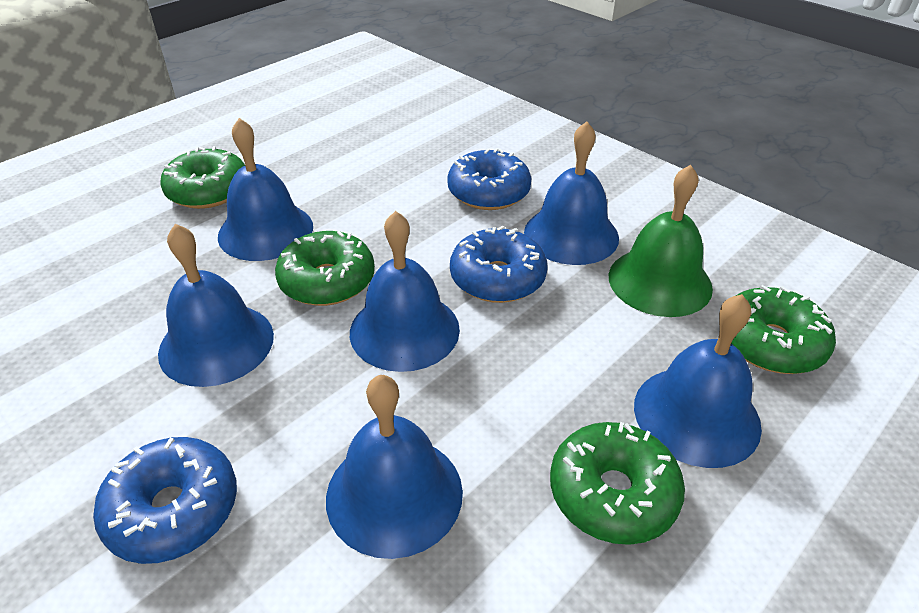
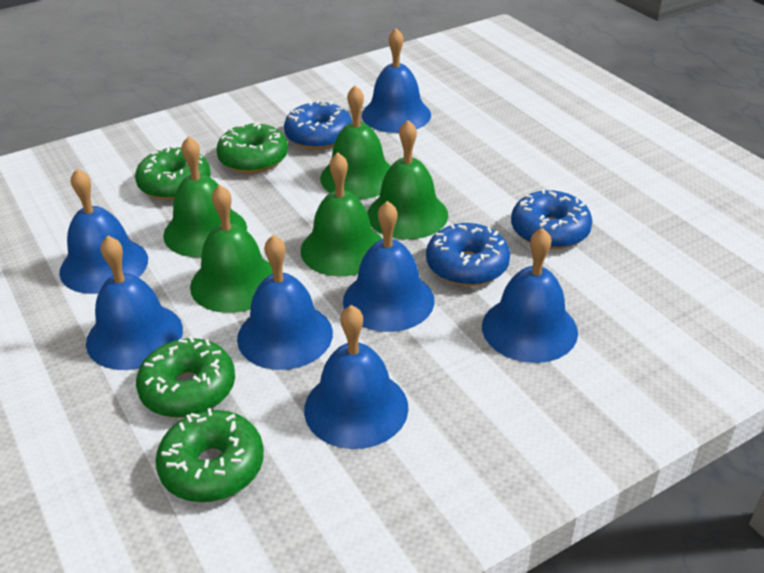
blue bell: [158,224,274,387] [218,118,313,261] [326,375,463,559] [350,211,460,372] [524,121,619,265] [634,294,762,468] = 6 -> [59,169,148,294] [86,236,183,370] [237,235,333,370] [304,305,408,449] [343,201,434,332] [362,28,431,133] [482,228,578,363] = 7
green bell: [609,165,713,317] = 1 -> [163,136,247,257] [190,185,273,313] [300,152,382,276] [320,85,391,199] [367,120,448,239] = 5

